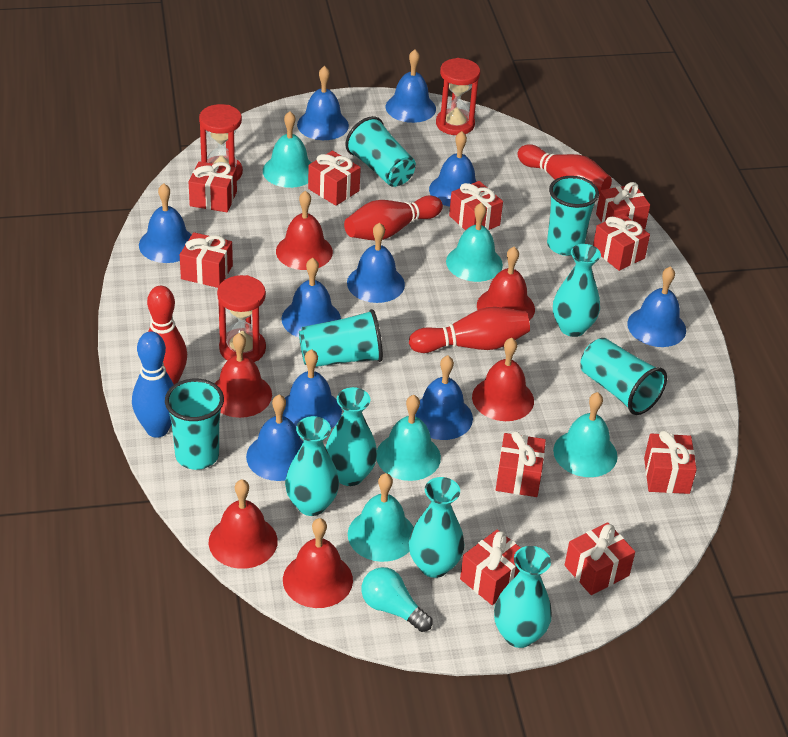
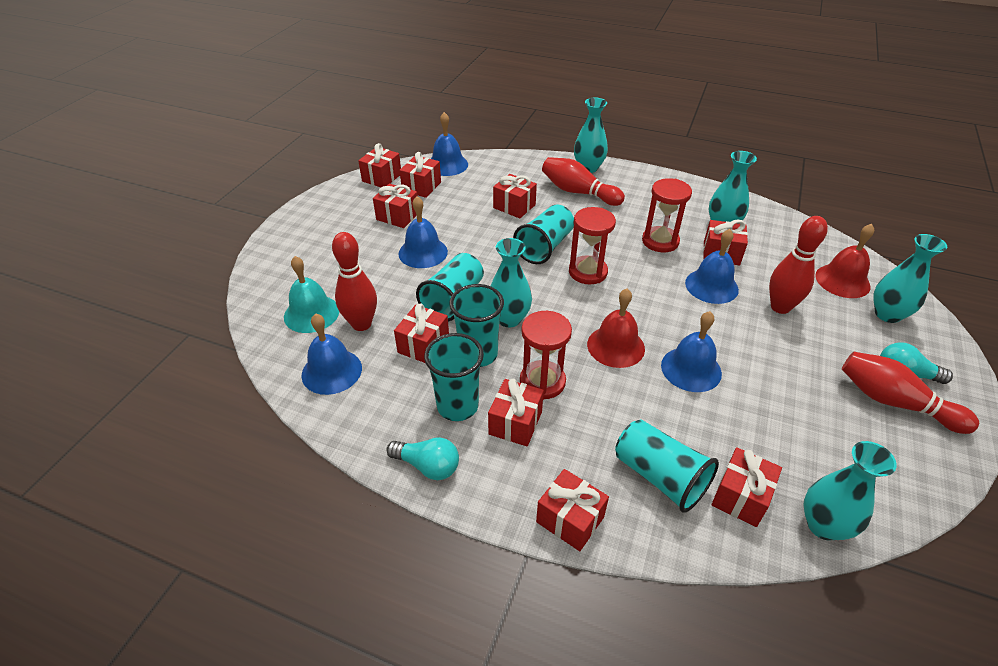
blue bell: [139,183,192,263] [246,395,304,481] [281,258,341,337] [282,349,342,429] [297,66,349,140] [347,222,405,303] [386,50,436,123] [415,355,473,440] [429,131,477,207] [627,266,686,347] = 10 -> [301,313,362,395] [398,196,448,268] [431,112,468,176] [661,311,722,392] [685,229,739,304] = 5
blue bowling pin: [132,331,174,438] = 1 -> none = 0
red bell: [209,479,278,569] [214,333,272,418] [276,191,333,270] [283,518,353,608] [472,338,534,421] [477,247,535,321] = 6 -> [587,289,645,368] [815,224,874,298] = 2
red gift: [180,232,233,288] [189,161,237,212] [308,151,361,206] [449,181,503,231] [460,529,521,605] [496,431,546,497] [564,522,635,595] [593,214,650,271] [596,182,650,229] [644,431,697,494] = 10 -> [358,143,401,187] [373,184,418,228] [394,303,449,363] [399,152,441,198] [488,378,544,446] [493,174,537,218] [536,469,609,551] [703,219,748,265] [711,447,782,527] = 9
turquoise bell: [263,111,312,188] [348,473,413,562] [377,395,441,481] [446,203,503,282] [553,392,618,477] = 5 -> [284,256,339,333] = 1
turquoise light bulb: [362,567,432,632] = 1 -> [387,437,459,480] [880,342,953,384] = 2

